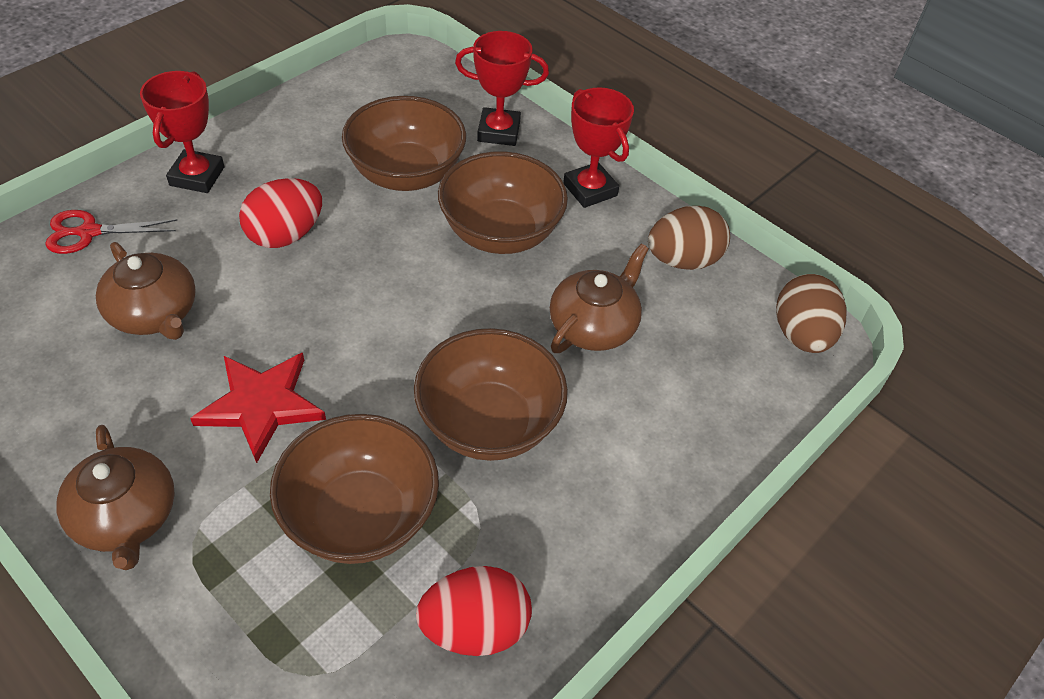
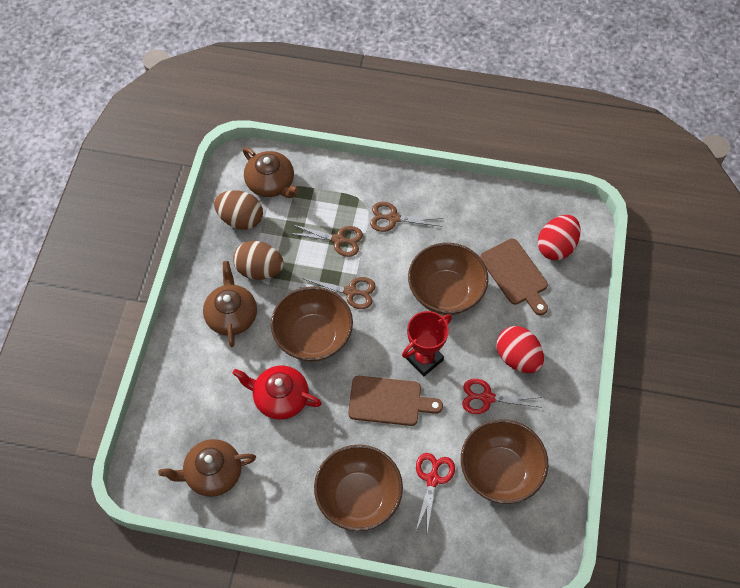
brown cutting board: none = 0 -> [348,376,443,426] [480,238,548,315] = 2
brown scissors: none = 0 -> [289,225,363,257] [299,277,376,309] [370,202,443,232] = 3
red scissors: [45,210,178,254] = 1 -> [416,453,455,532] [462,379,542,414] = 2
red star: [190,353,326,463] = 1 -> none = 0
red teapot: none = 0 -> [233,366,322,420] = 1
red trophy: [140,71,224,193] [455,31,549,146] [563,87,634,208] = 3 -> [402,311,452,376] = 1

